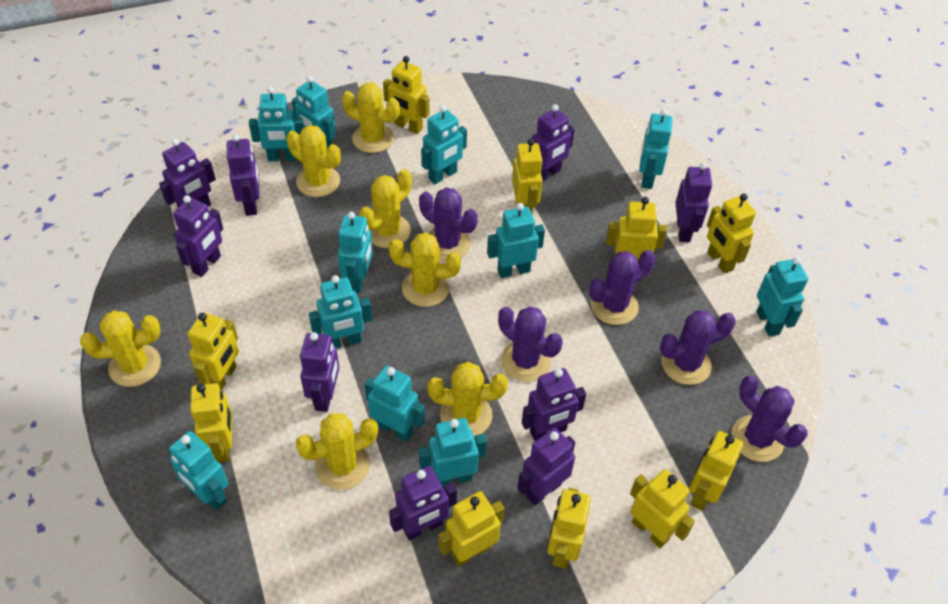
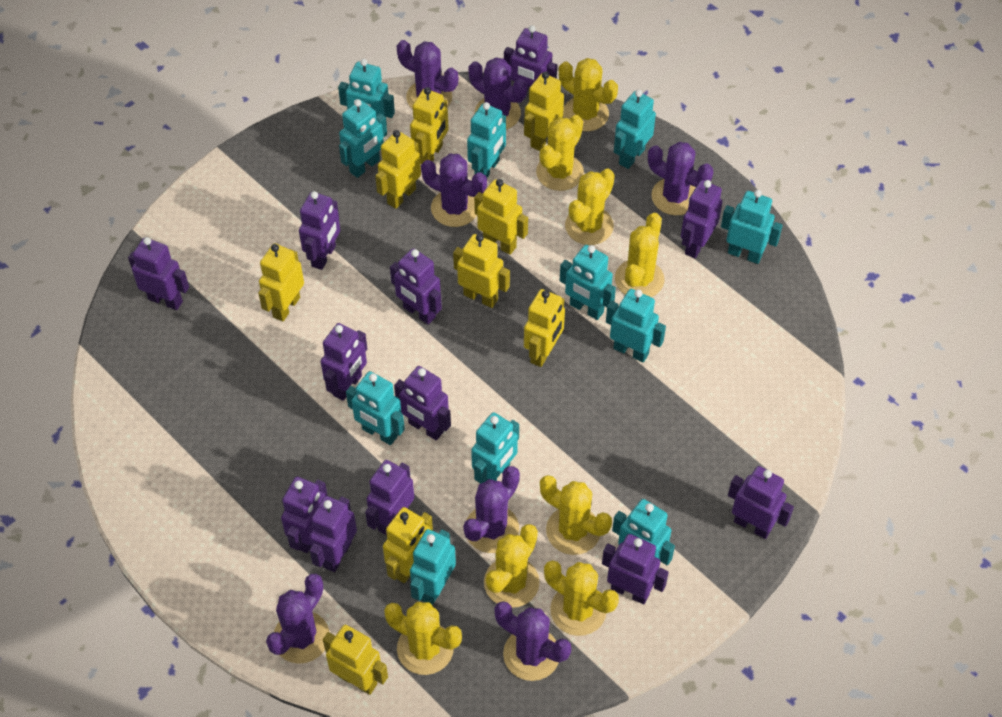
purple cactus: [419,187,478,261] [498,306,563,382] [589,250,655,325] [660,310,736,385] [731,375,808,462] = 5 -> [266,574,329,664] [397,40,458,109] [421,154,487,227] [463,466,520,553] [469,57,527,130] [494,601,571,681] [648,142,713,215] = 7
purple robot: [159,139,216,208] [173,195,223,277] [227,134,260,216] [300,332,339,412] [389,466,457,540] [517,428,575,506] [522,368,586,441] [532,104,575,182] [675,163,712,242] = 9 -> [128,237,189,310] [281,477,328,553] [299,191,340,270] [309,496,357,572] [321,323,367,401] [365,460,414,536] [390,248,442,325] [394,366,451,440] [504,25,557,91] [602,534,669,604] [681,180,722,258] [728,466,794,539] = 12
yellow cactus: [80,310,161,387] [286,125,341,197] [295,413,378,490] [342,83,400,153] [359,169,412,248] [389,233,461,307] [427,362,508,437] = 7 -> [384,602,462,675] [484,524,540,608] [536,115,584,191] [540,475,612,555] [544,560,619,636] [559,58,618,131] [565,169,615,245] [615,213,664,297] = 8
yellow robot: [188,313,239,391] [190,383,232,462] [383,56,429,134] [438,491,505,567] [512,138,543,214] [547,488,591,569] [606,197,667,262] [630,469,695,548] [689,431,743,511] [707,194,756,274] = 10 -> [258,243,304,322] [323,625,388,695] [375,130,421,209] [383,507,433,583] [410,87,449,164] [453,234,510,308] [474,179,528,255] [524,71,564,151] [524,289,565,367] = 9

